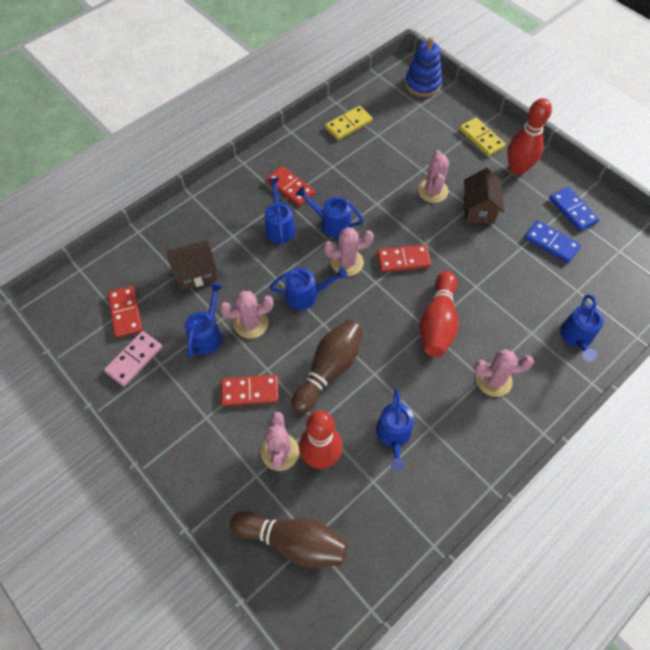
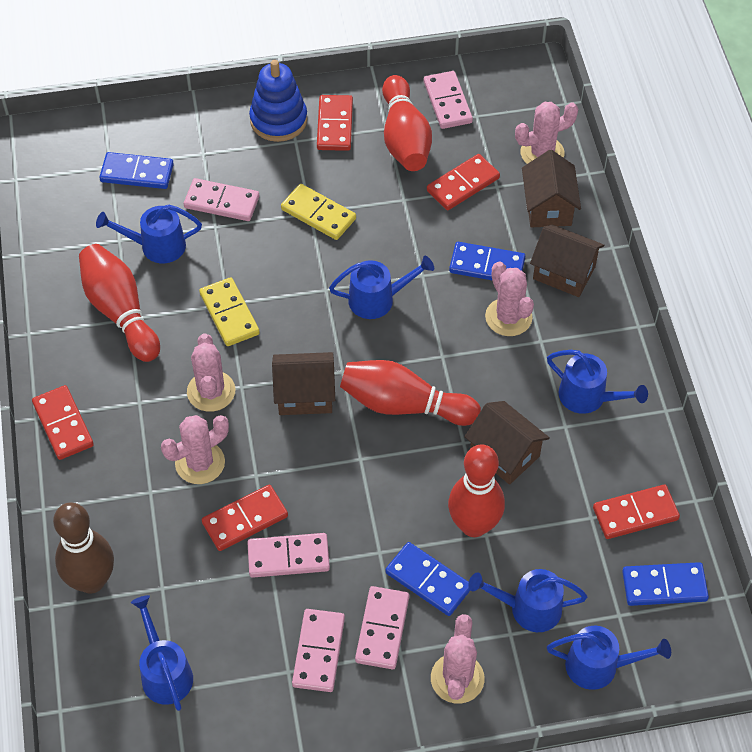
blue domino: [525,220,581,263] [549,187,600,231] = 2 -> [99,152,174,189] [385,542,470,616] [449,242,525,280] [622,562,709,606] = 4
brown bowling pin: [230,511,348,568] [291,320,363,414] = 2 -> [53,503,114,594] = 1
brown house: [167,240,218,291] [464,168,504,224] = 2 -> [272,352,335,415] [465,401,550,485] [522,150,581,227] [530,224,604,297] = 4
pink domino: [104,331,162,386] = 1 -> [184,178,259,221] [247,533,330,578] [292,609,345,692] [355,586,409,669] [424,71,473,129] = 5
red bowling pin: [299,410,343,469] [419,271,459,357] [507,98,552,175] = 3 -> [79,244,160,362] [340,360,481,426] [382,75,432,171] [448,445,505,537] = 4
red domino: [108,286,142,338] [221,375,279,406] [266,166,315,206] [377,245,431,273] = 4 -> [32,385,94,460] [202,485,288,551] [317,95,353,151] [427,154,500,210] [593,485,680,539] = 5

